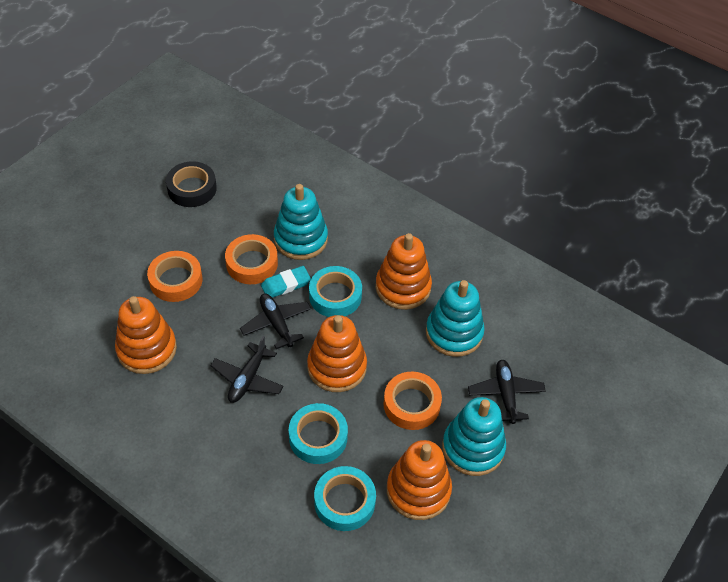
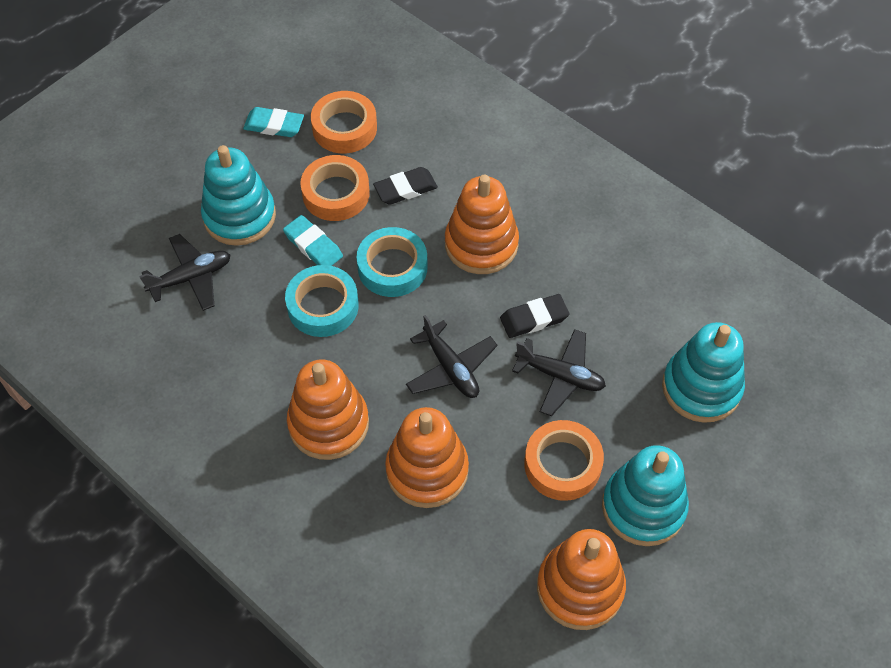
black eraser: none = 0 -> [373,167,438,205] [500,294,570,338] = 2
black tape: [166,161,217,207] = 1 -> none = 0
turquoise eraser: [261,266,311,298] = 1 -> [243,107,304,137] [283,215,343,266] = 2
turquoise tape: [289,403,348,464] [309,266,362,317] [314,466,376,531] = 3 -> [285,265,359,337] [356,227,428,297] = 2

